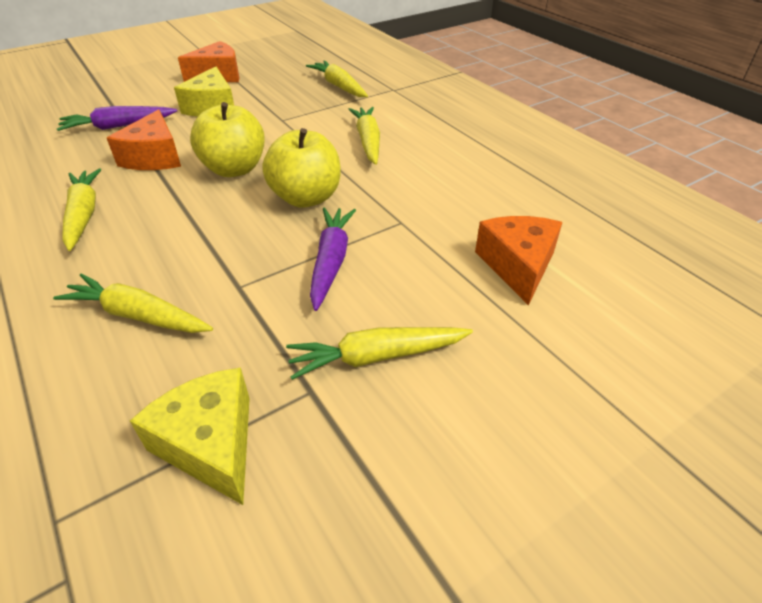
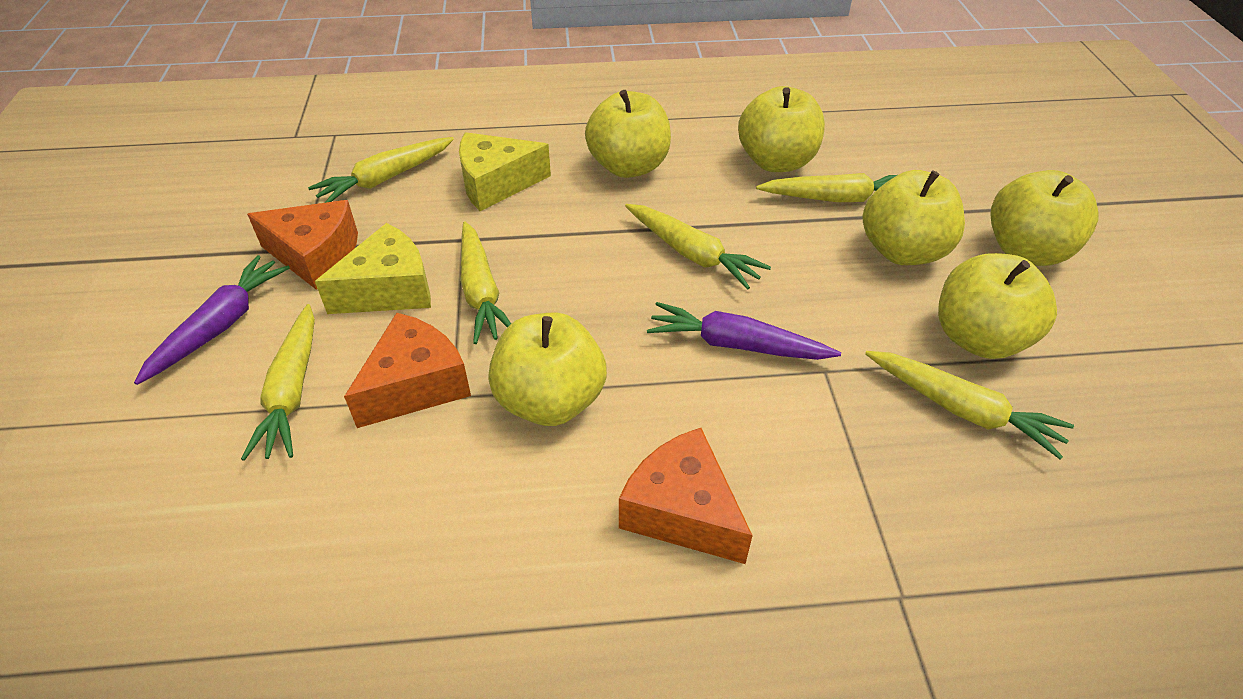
yellow apple: [190,102,265,177] [262,128,341,208] = 2 -> [488,313,607,426] [585,90,671,178] [738,86,825,172] [863,170,965,265] [938,253,1057,359] [990,170,1099,266] = 6
yellow carrot: [53,273,213,333] [62,168,101,251] [286,327,473,380] [306,60,368,97] [348,107,380,165] = 5 -> [241,304,315,461] [308,137,454,203] [460,222,511,344] [625,204,771,289] [756,173,897,202] [865,351,1074,459] = 6

